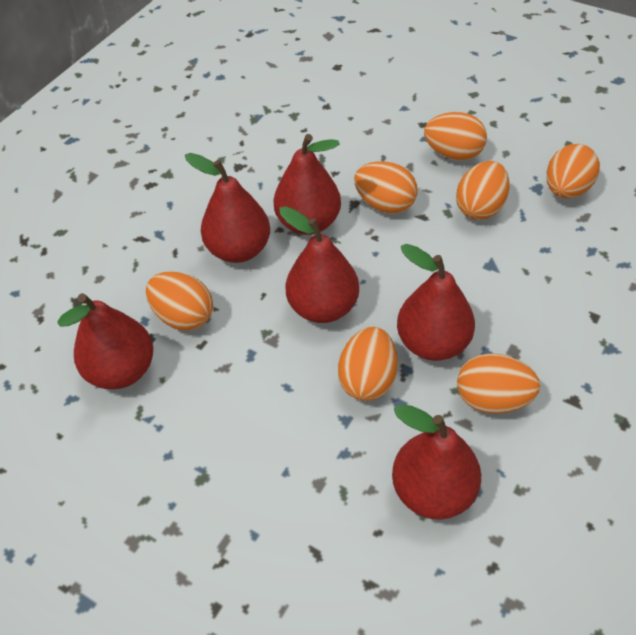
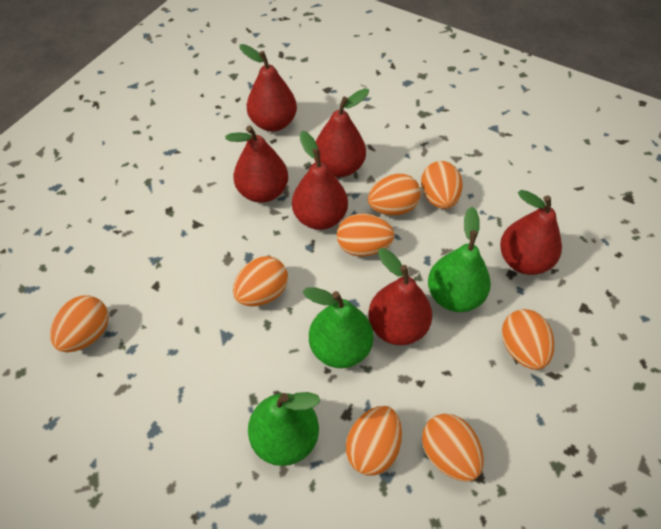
green pear: none = 0 -> [248,392,321,466] [302,287,373,368] [428,207,491,312] = 3
orange egg: [146,271,213,330] [338,327,397,401] [354,161,417,214] [424,112,487,161] [456,161,510,220] [457,353,540,414] [546,144,600,198] = 7 -> [50,295,109,352] [233,256,288,306] [337,214,395,256] [346,406,402,475] [368,174,421,216] [421,161,463,209] [422,413,484,482] [502,309,554,370] = 8

